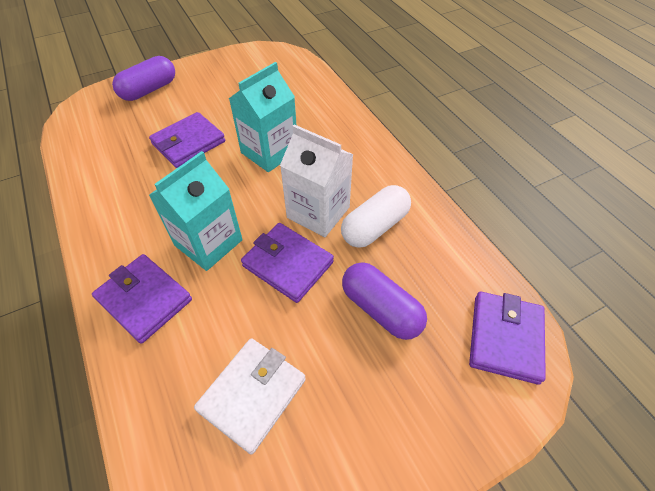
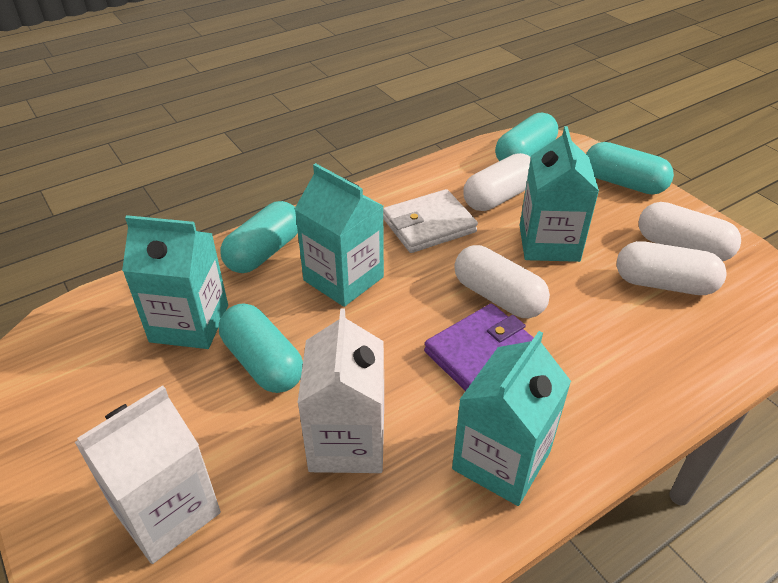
purple capsule: [112,56,175,101] [342,262,427,340] = 2 -> none = 0
purple wallet: [92,254,192,344] [149,112,225,168] [241,223,334,303] [469,292,546,384] = 4 -> [424,303,534,391] = 1
turquoise capsule: none = 0 -> [219,303,303,393] [220,201,298,273] [495,112,558,161] [586,142,674,195] = 4
turquoise carton: [149,151,243,271] [229,62,296,172] = 2 -> [122,215,228,349] [295,163,384,307] [452,331,571,506] [520,126,599,262] = 4
white capsule: [341,185,411,248] = 1 -> [454,245,550,318] [463,153,531,211] [617,241,727,295] [639,202,741,261] = 4
white carton: [280,124,354,237] = 1 -> [75,385,221,564] [298,309,384,473] = 2

